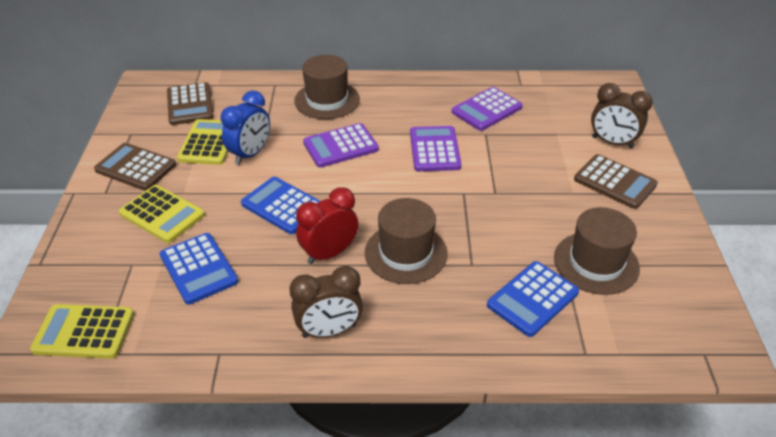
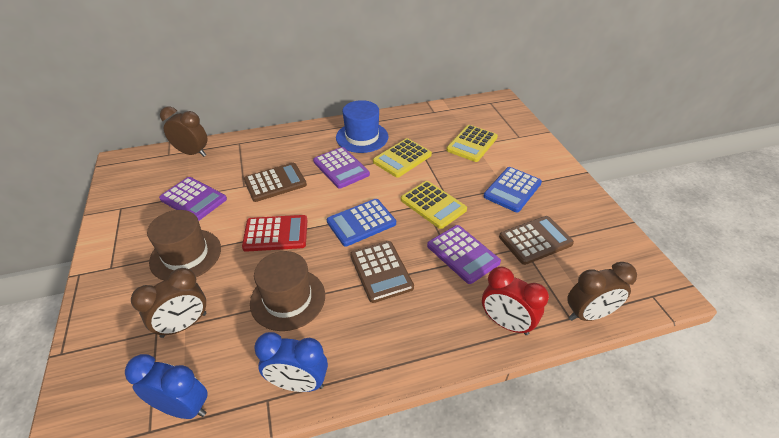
blue calculator: [160,233,238,304] [241,177,320,234] [487,261,579,337] = 3 -> [327,199,396,246] [483,167,542,212] = 2
blue clock: [221,90,270,165] = 1 -> [125,354,208,419] [254,332,328,392] = 2
blue hat: none = 0 -> [336,100,388,153] = 1
brown clock: [290,266,363,338] [591,83,653,149] = 2 -> [131,268,206,338] [160,107,207,157] [567,262,637,321] = 3
brown hat: [294,55,360,119] [365,198,448,284] [554,207,640,295] = 3 -> [147,210,221,281] [250,251,325,331] = 2
red calculator: none = 0 -> [242,215,308,252] = 1

